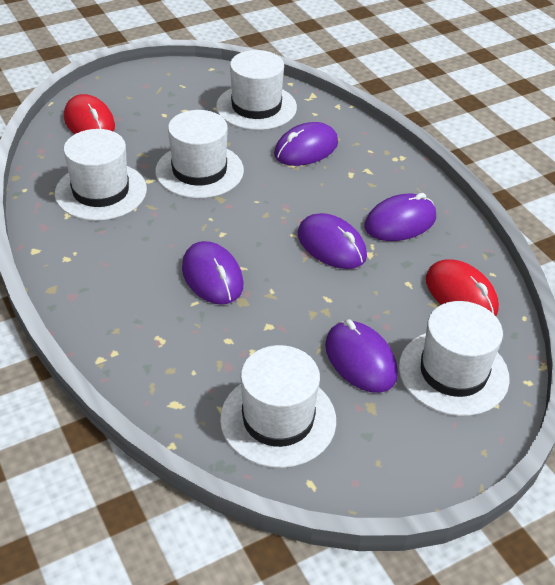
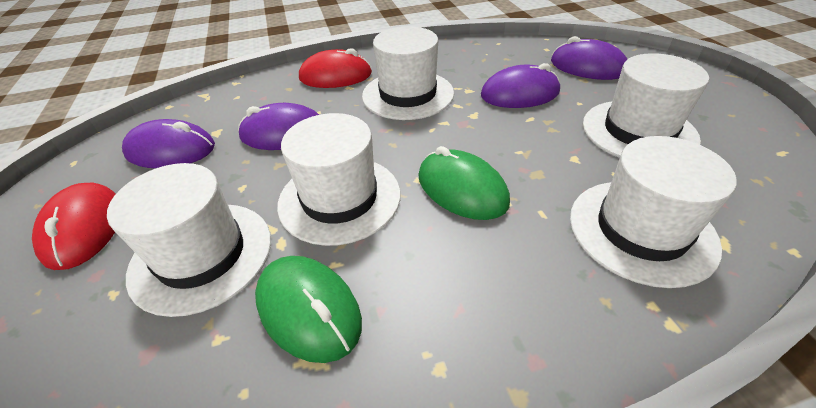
green mouse: none = 0 -> [255,256,362,363] [418,146,510,220] = 2
purple mouse: [182,241,243,305] [274,122,338,166] [298,213,367,269] [325,319,398,393] [364,193,436,241] = 5 -> [122,119,215,168] [238,103,319,150] [481,63,560,108] [551,36,627,80] = 4

